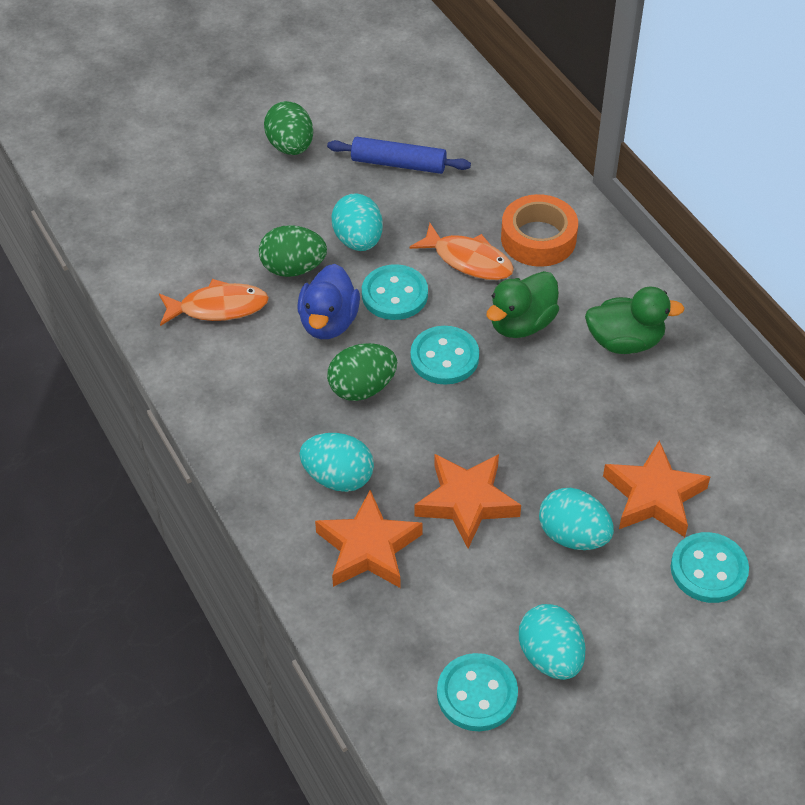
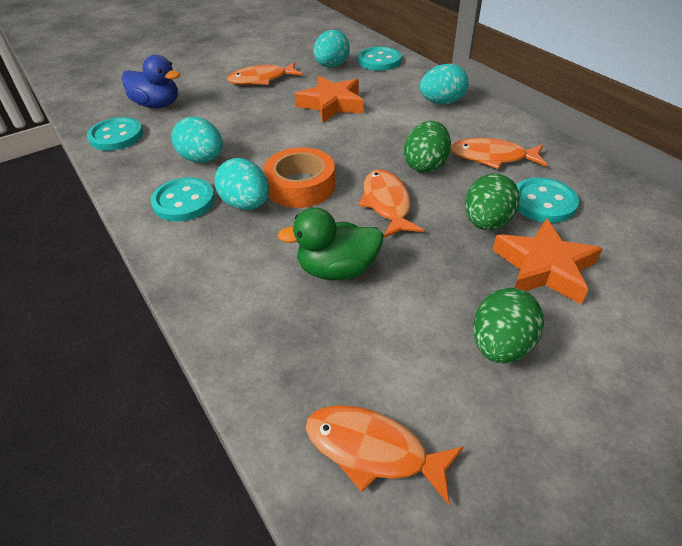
blue rolling pin: [327,137,471,174] = 1 -> none = 0
green duck: [486,271,559,338] [585,286,685,354] = 2 -> [278,207,383,280] = 1
orange fish: [159,279,269,326] [409,223,514,280] = 2 -> [227,62,302,85] [306,405,463,505] [358,170,424,238] [451,138,547,169] = 4
orange star: [315,490,423,588] [415,454,521,548] [603,440,710,537] = 3 -> [295,76,364,122] [493,219,603,305] = 2

